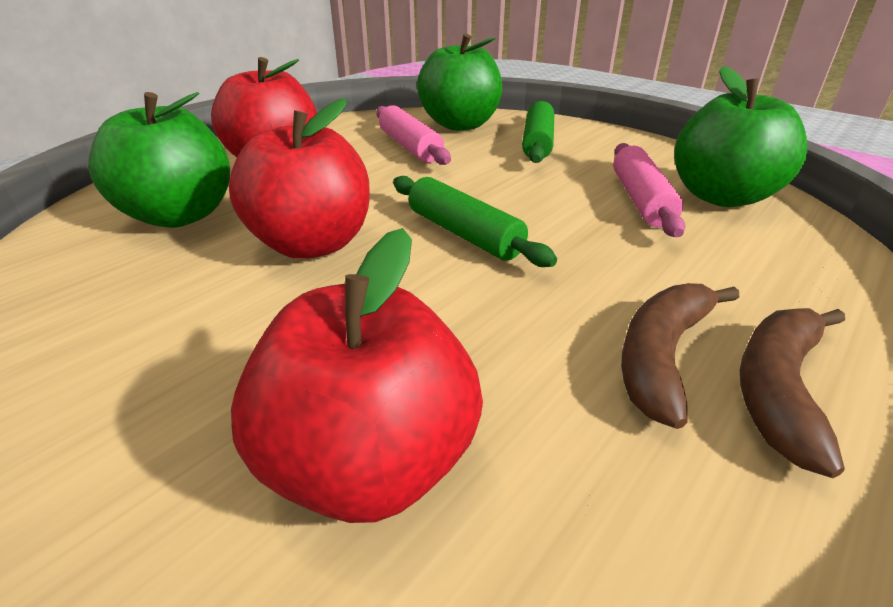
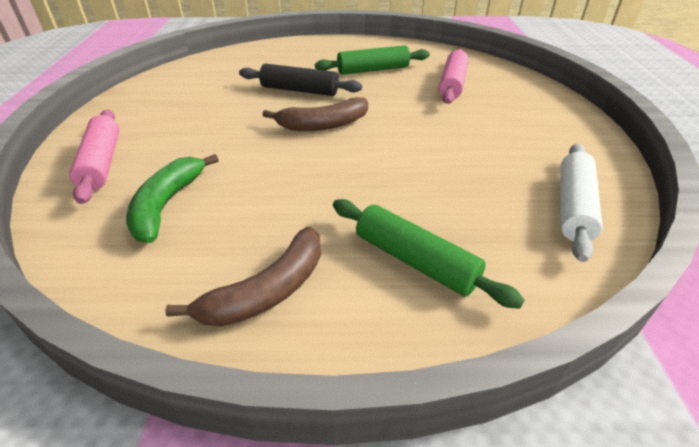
black rolling pin: none = 0 -> [239,64,362,96] = 1
green apple: [88,92,230,228] [417,34,502,131] [674,66,808,207] = 3 -> none = 0
green banana: none = 0 -> [126,154,219,243] = 1
red apple: [211,57,317,157] [229,98,370,259] [231,228,483,523] = 3 -> none = 0
white rolling pin: none = 0 -> [561,144,603,262] = 1

